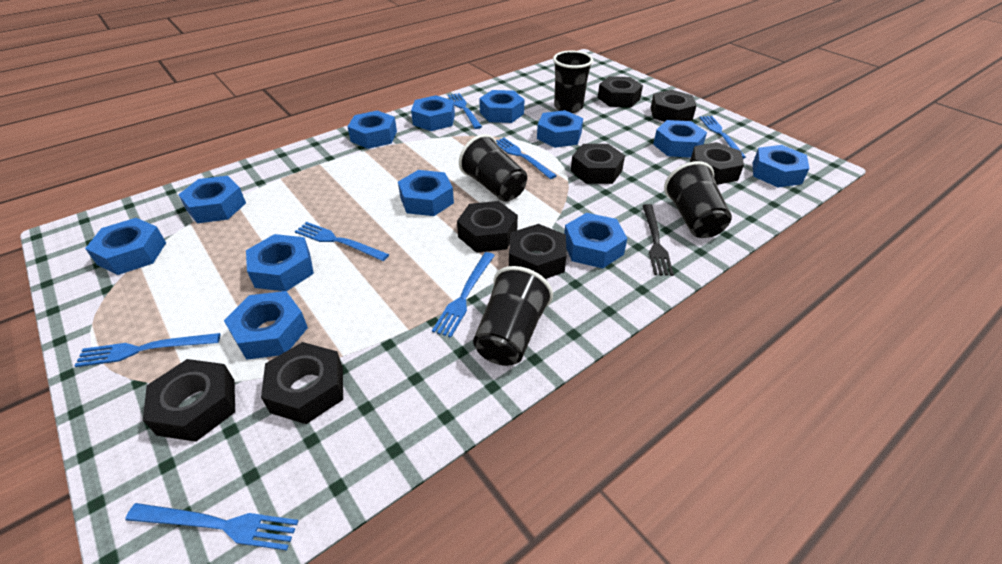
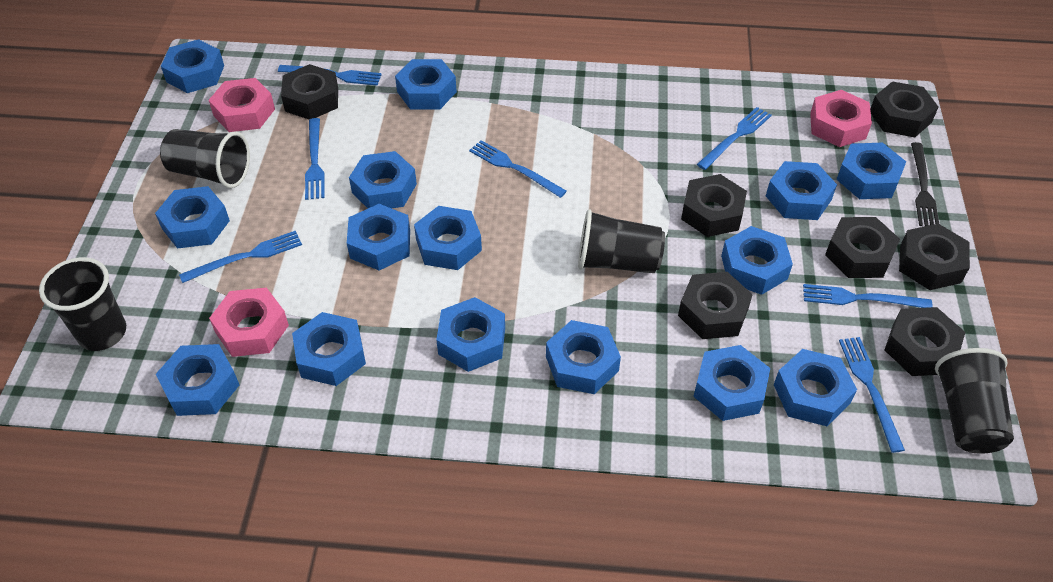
black nut: [143,359,235,442] [261,342,343,424] [457,201,518,253] [509,224,566,279] [571,144,625,184] [598,76,643,107] [651,90,697,122] [690,142,744,185] = 8 -> [281,64,338,119] [678,272,753,339] [681,174,747,237] [825,217,900,278] [870,81,938,137] [885,307,965,376] [899,224,970,290] = 7
blue nut: [85,218,166,275] [178,176,246,223] [224,291,308,360] [246,234,314,291] [347,110,397,149] [398,170,454,216] [411,95,455,131] [479,90,524,123] [537,110,583,148] [564,213,628,268] [653,120,707,158] [753,145,810,188] = 12 -> [155,186,230,249] [156,344,239,416] [161,39,224,93] [292,312,366,386] [347,204,410,270] [349,151,417,208] [395,59,457,109] [414,206,482,270] [436,297,505,372] [546,320,621,394] [693,345,770,421] [721,226,793,295] [766,161,837,220] [774,349,857,426] [836,142,906,199] = 15
pink nut: none = 0 -> [209,78,275,132] [209,288,289,357] [810,90,872,147] = 3

